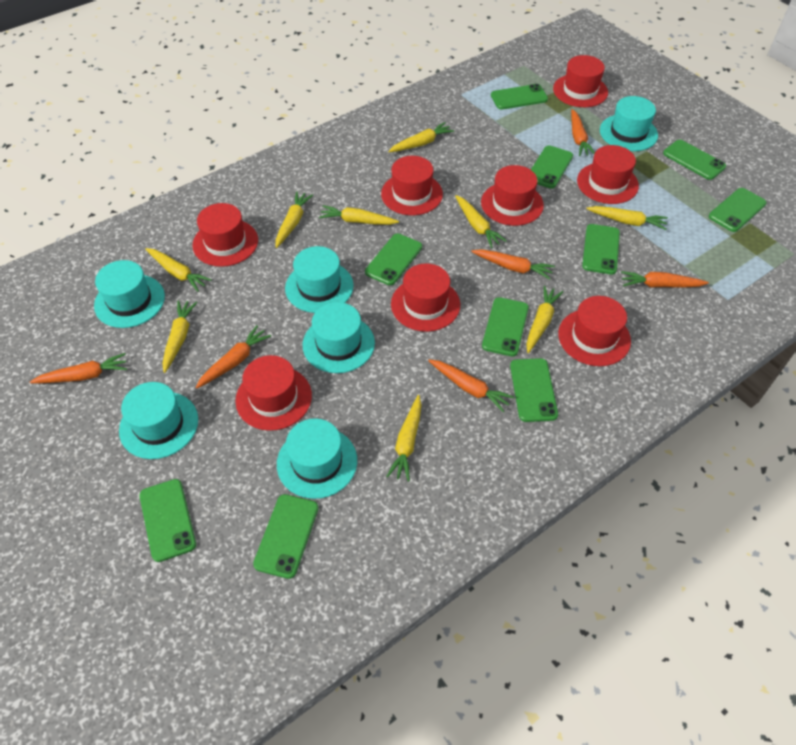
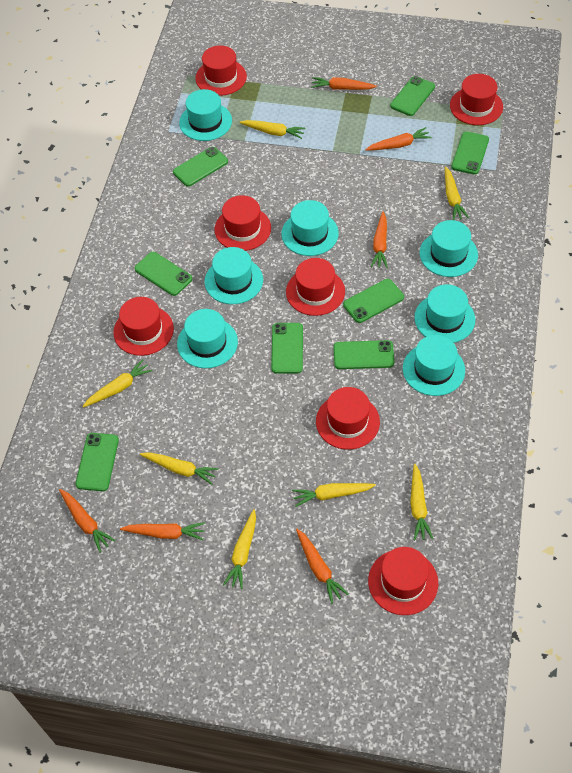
green phone: [139,479,196,562] [253,494,319,579] [365,234,422,285] [482,297,529,356] [491,84,548,110] [510,358,558,422] [531,145,573,189] [582,224,620,275] [663,140,726,180] [709,188,767,232] = 10 -> [76,433,119,491] [135,252,192,296] [173,147,228,187] [271,323,303,374] [333,340,394,369] [343,279,404,323] [390,76,435,116] [451,132,489,175] = 8
red hat: [192,203,258,267] [235,355,312,431] [381,156,443,215] [391,263,460,332] [481,165,544,226] [553,55,608,107] [558,296,631,366] [577,145,639,204] = 8 -> [113,297,174,356] [195,46,247,96] [214,195,271,251] [286,258,345,316] [316,387,380,450] [368,547,438,615] [450,74,503,125] = 7
turquoise hat: [94,260,165,328] [119,382,198,459] [277,418,357,499] [285,246,354,313] [302,302,375,373] [600,96,658,151] = 6 -> [177,309,238,368] [179,89,232,141] [205,247,263,304] [281,200,339,256] [403,335,465,396] [414,284,475,343] [420,220,478,277] = 7
yellow carrot: [145,248,212,292] [162,300,198,373] [276,191,313,248] [319,205,399,225] [386,395,422,482] [388,122,454,152] [455,195,507,248] [526,286,563,353] [586,206,668,230] = 9 -> [82,359,153,408] [140,452,219,485] [223,509,256,589] [239,120,306,139] [292,483,376,507] [410,464,433,540] [445,167,469,220] = 7

